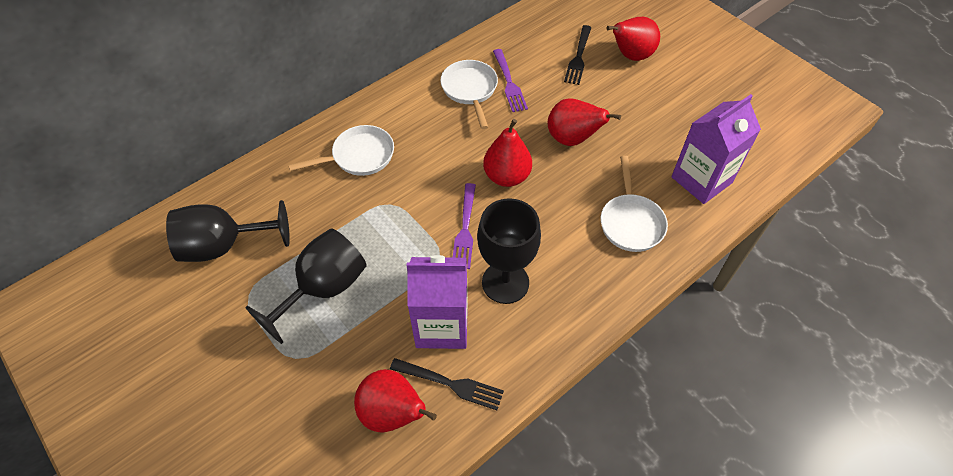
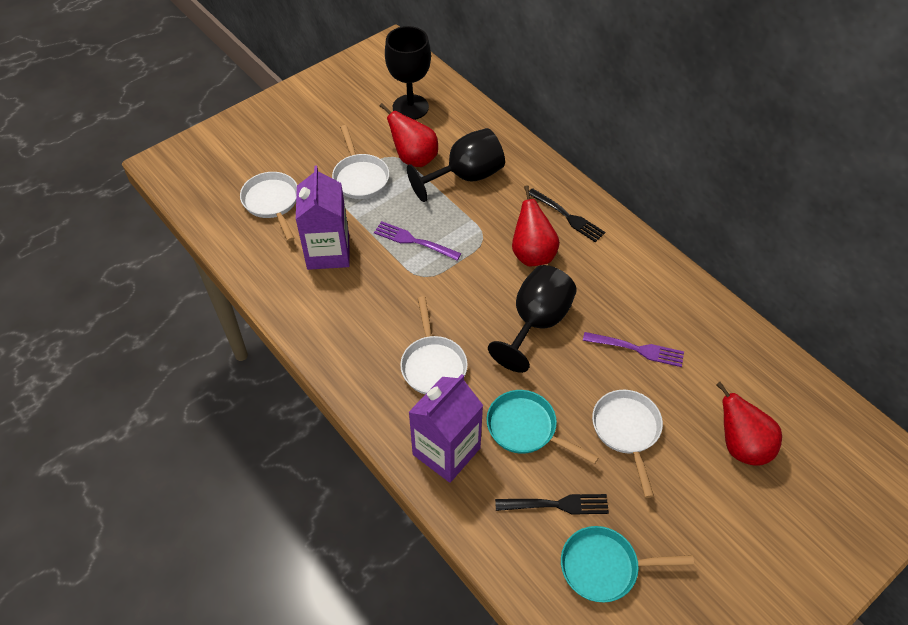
red pear: [354,369,437,432] [483,119,532,187] [548,98,621,146] [606,17,660,61] = 4 -> [379,103,438,167] [512,185,560,267] [716,382,782,466] = 3
turquoise pan: none = 0 -> [486,390,599,464] [561,526,694,602] = 2
white pan: [289,125,394,176] [440,60,498,129] [601,156,668,252] = 3 -> [240,172,297,241] [332,125,389,199] [400,296,468,394] [592,390,663,498] = 4

